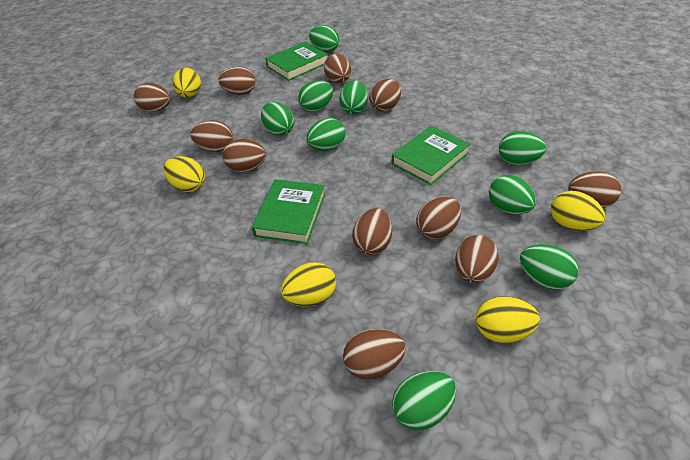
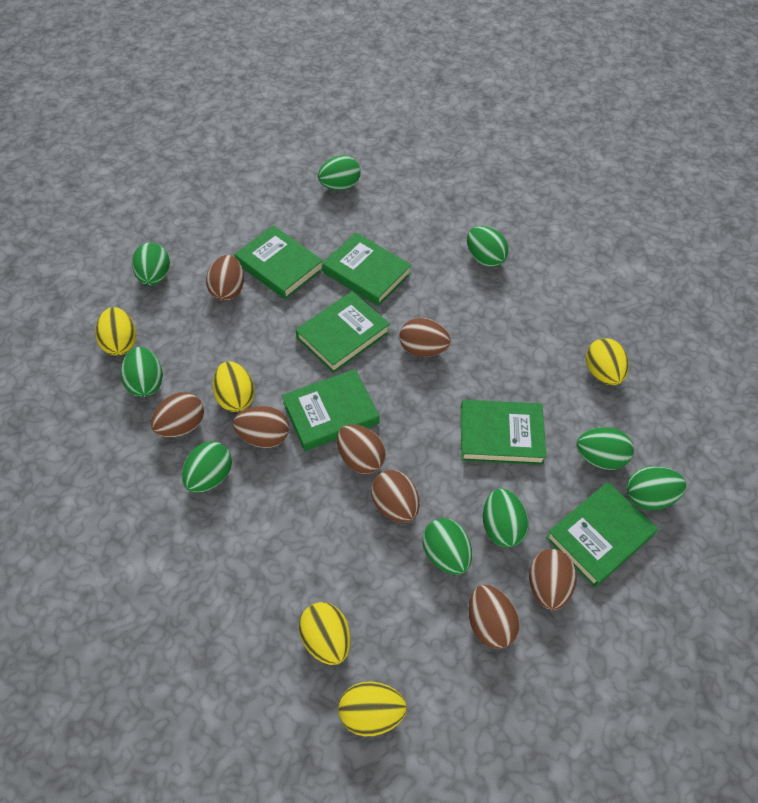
brown egg: [134,83,171,112] [190,120,233,152] [218,67,255,95] [222,139,266,172] [324,54,351,83] [343,329,406,380] [352,208,392,255] [369,79,401,112] [416,197,461,239] [455,235,499,283] [568,171,621,208] = 11 -> [151,392,204,438] [206,255,244,301] [233,406,289,448] [337,424,386,474] [371,470,419,523] [399,318,451,357] [468,584,520,649] [529,549,576,610] = 8
green book: [252,179,326,244] [265,42,328,81] [392,126,471,185] = 3 -> [234,225,323,300] [282,369,380,451] [296,291,390,373] [322,232,412,306] [461,400,547,465] [545,482,658,588] = 6

